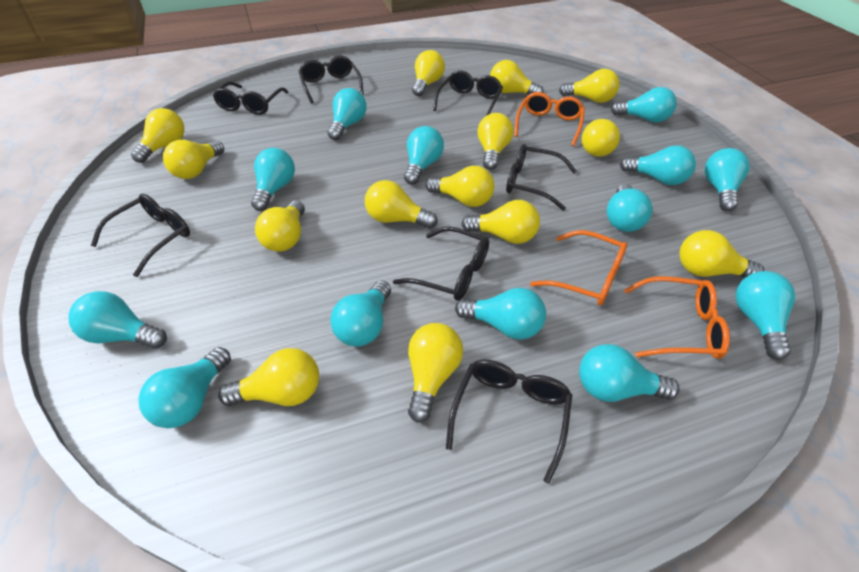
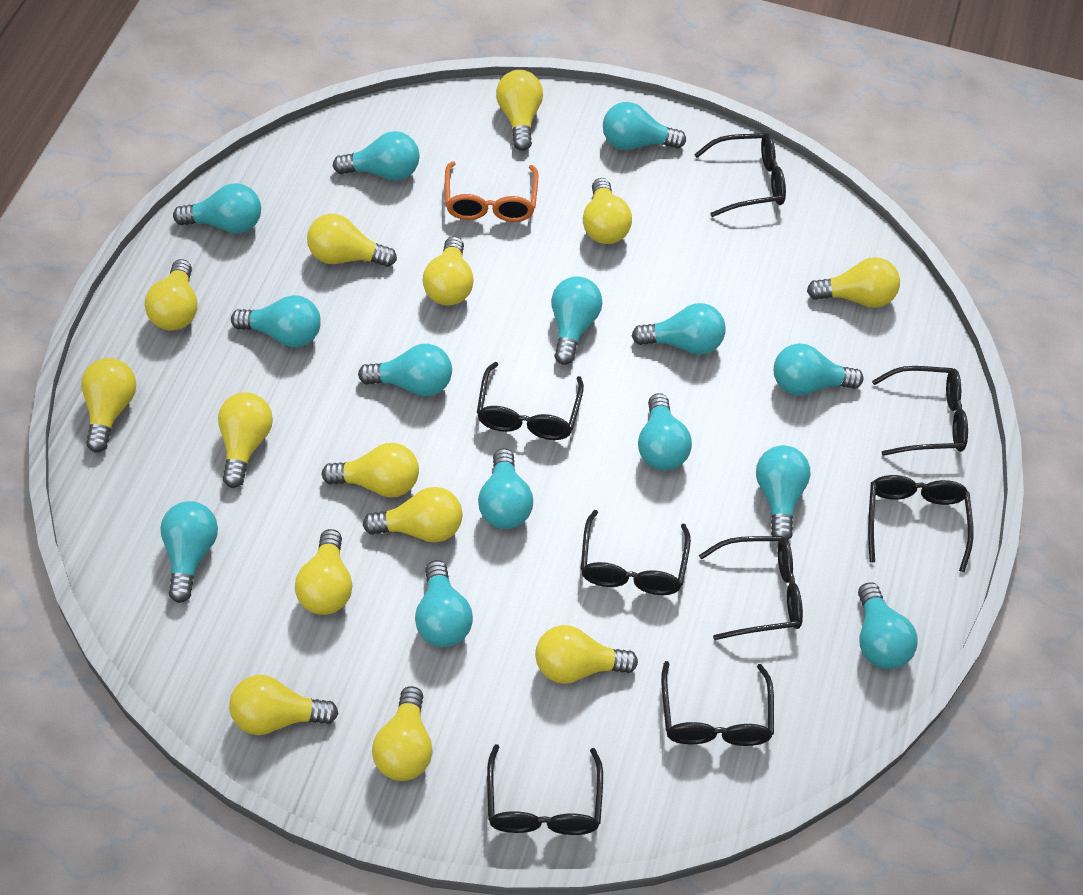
black glasses: [91,194,190,277] [213,82,288,115] [299,56,364,104] [393,227,489,301] [433,70,503,116] [446,360,572,484] [506,144,577,211] = 7 -> [477,362,584,440] [487,744,603,835] [581,510,691,595] [661,661,774,746] [694,133,786,217] [699,536,803,640] [868,475,974,572] [872,366,968,456] = 8
orange glasses: [514,92,585,146] [530,230,628,306] [624,276,730,359] = 3 -> [445,161,538,222] = 1
turquoise light bulb: [69,291,167,349] [138,347,231,428] [251,148,295,211] [328,88,367,140] [330,281,391,346] [404,126,444,185] [455,288,546,340] [579,344,680,402] [607,184,652,232] [611,87,677,122] [620,145,696,185] [705,148,750,211] [735,271,795,360] = 13 -> [160,501,218,603] [173,183,261,234] [231,295,321,347] [333,131,420,181] [358,344,452,396] [415,560,473,647] [478,448,533,529] [551,276,603,365] [603,102,686,150] [632,303,726,355] [638,393,692,471] [756,445,810,540] [774,343,863,396] [858,582,918,669] = 14

